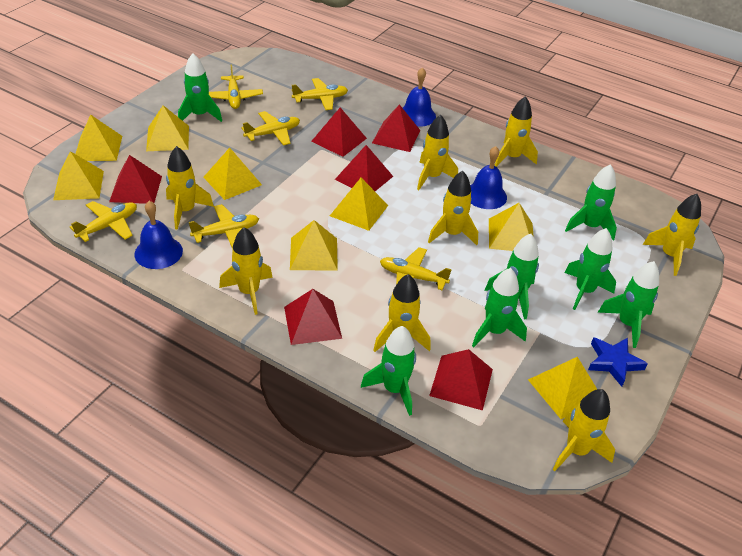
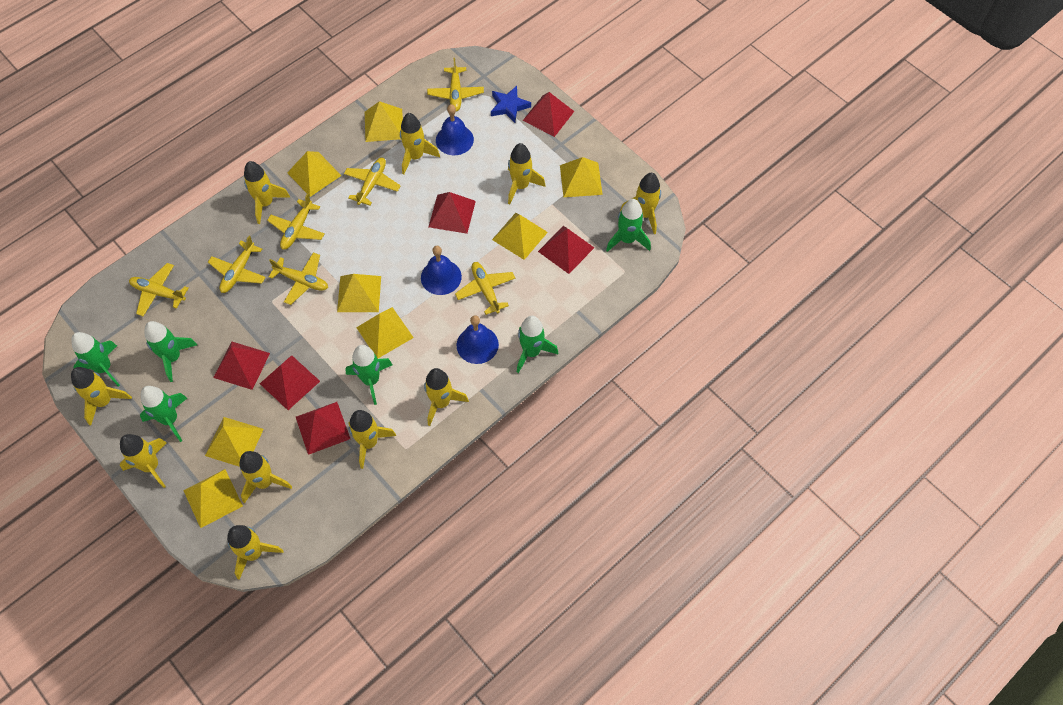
green rocket: [178,53,222,122] [361,326,416,416] [472,268,527,347] [484,234,539,320] [565,164,617,241] [565,228,616,310] [598,261,659,348] = 7 -> [71,332,120,387] [140,386,187,442] [145,321,197,382] [345,345,393,405] [517,316,558,373] [606,199,651,252] = 6
yellow plane: [70,201,137,242] [189,204,259,249] [209,65,263,109] [241,111,300,146] [292,78,348,110] [380,247,452,290] = 6 -> [129,263,188,316] [208,236,266,293] [267,193,325,250] [269,252,328,305] [344,157,401,206] [427,58,484,112] [455,262,516,315] = 7
yellow rocket: [166,146,214,230] [219,227,273,315] [373,274,431,352] [417,115,458,190] [428,171,478,245] [494,96,538,167] [553,389,615,471] [643,194,701,276] = 8 -> [71,367,132,426] [120,434,167,488] [227,525,283,580] [239,451,292,503] [244,161,290,224] [348,410,396,469] [400,113,440,175] [424,368,469,426] [508,143,545,204] [620,173,661,234] = 10

